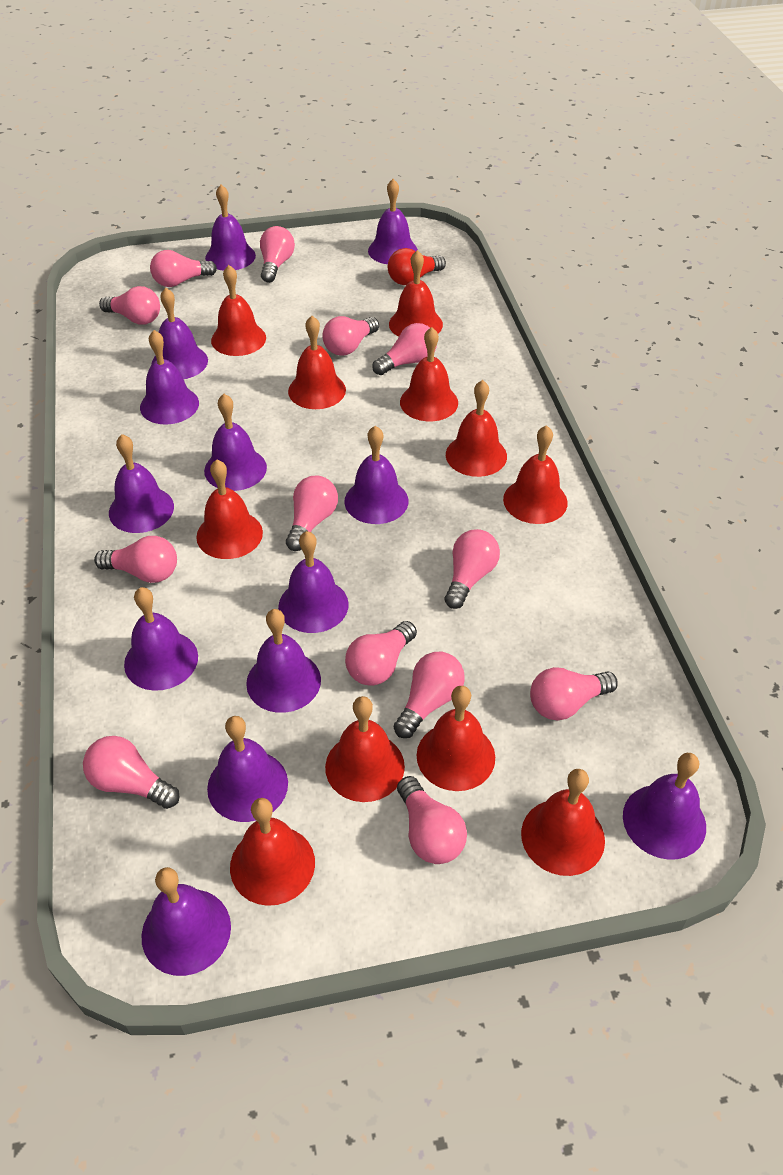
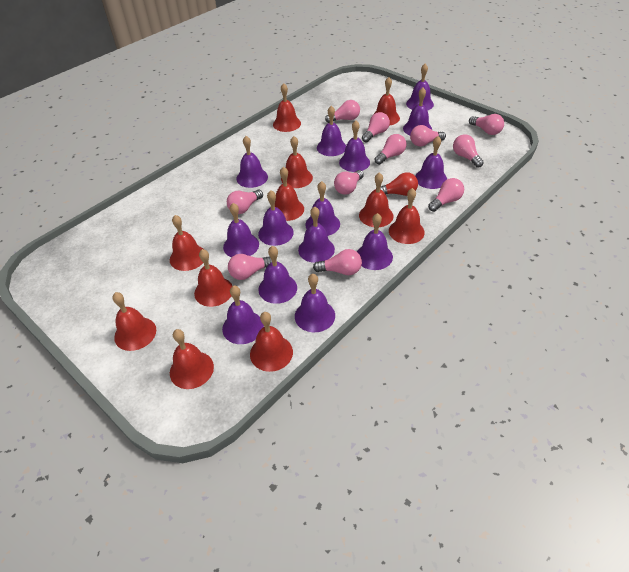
pink light bulb: [83,736,180,809] [94,536,177,583] [99,286,160,324] [150,250,217,287] [260,226,295,283] [286,475,338,551] [322,316,379,356] [345,621,417,686] [372,323,437,375] [394,652,465,738] [397,776,467,864] [445,529,500,609] [530,667,618,721] = 13 -> [227,190,263,214] [228,254,272,280] [313,249,362,275] [325,100,360,123] [334,170,364,195] [362,112,390,142] [375,134,407,165] [410,125,446,146] [428,178,464,212] [453,134,484,168] [469,114,504,135] = 11
purple bell: [109,434,174,533] [124,587,198,691] [140,330,199,425] [141,867,231,976] [152,288,208,379] [204,394,267,491] [205,185,256,271] [207,716,288,822] [246,609,321,713] [278,531,349,633] [344,426,408,524] [368,179,418,264] [623,753,706,860] = 13 -> [222,286,264,344] [223,203,259,257] [237,136,268,188] [258,190,294,246] [258,246,297,304] [295,274,335,332] [298,206,335,263] [305,181,340,236] [317,106,346,156] [339,120,370,172] [357,213,393,270] [403,88,432,135] [406,64,434,111] [415,136,447,189] = 14

